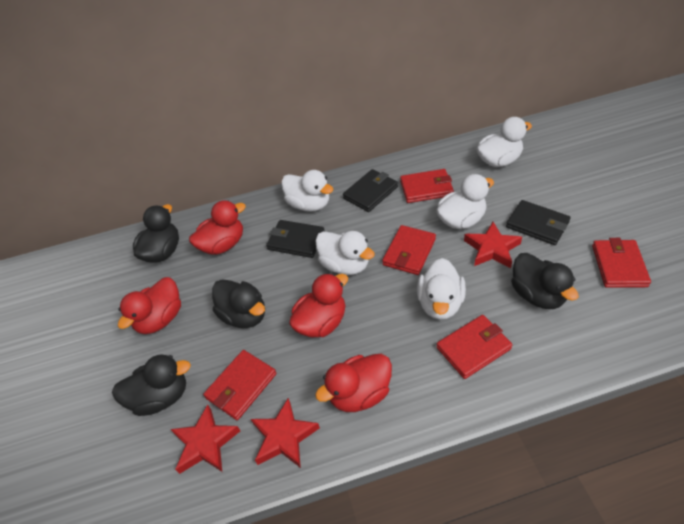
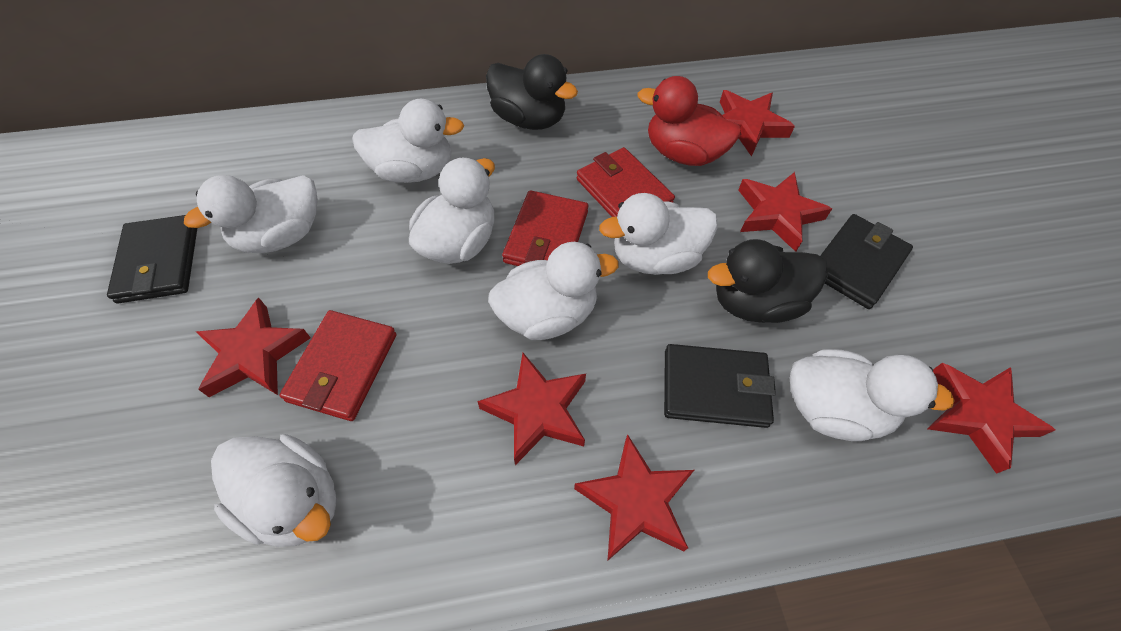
black duck: [112,354,191,416] [133,204,179,263] [212,279,265,328] [511,253,579,309] = 4 -> [486,54,578,130] [708,239,828,323] = 2
red duck: [118,277,181,334] [189,200,246,255] [289,273,348,337] [315,354,392,412] = 4 -> [638,76,741,166] = 1
red star: [171,405,240,474] [251,398,320,468] [464,222,522,268] = 3 -> [196,298,311,397] [477,353,586,465] [574,434,694,561] [720,90,795,157] [738,172,832,252] [927,363,1055,474] = 6
red wallet: [203,350,276,420] [382,225,436,275] [400,169,454,203] [436,315,512,379] [592,238,651,288] = 5 -> [280,310,396,421] [502,190,588,266] [577,147,675,217] = 3
white duck: [281,170,334,212] [315,231,375,275] [417,258,466,320] [436,174,494,229] [477,117,532,167] = 5 -> [184,175,318,253] [211,434,337,547] [352,98,464,183] [409,157,495,264] [488,242,619,340] [599,193,718,275] [789,349,955,441] = 7

